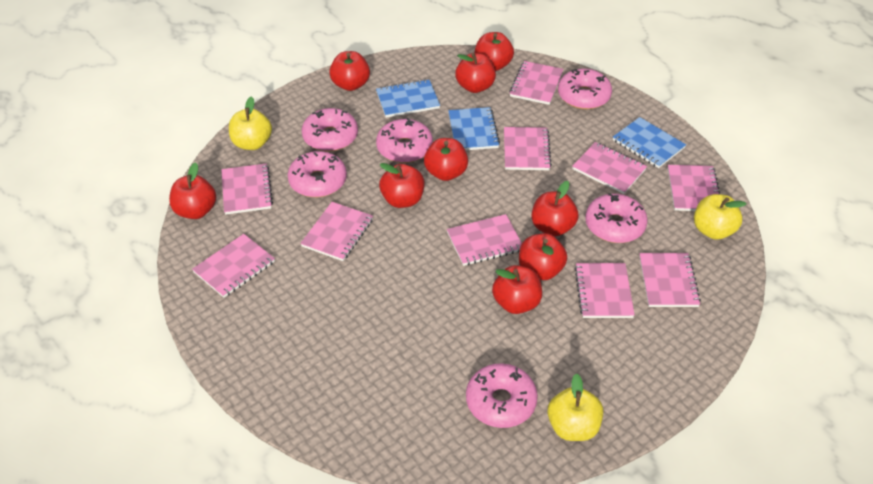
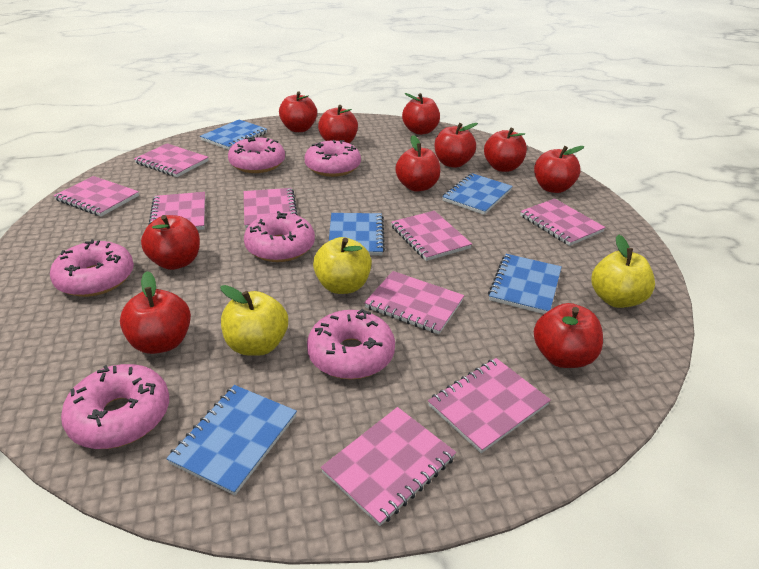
blue notebook: [376,79,440,118] [448,107,500,150] [613,117,686,168] = 3 -> [166,385,297,496] [200,120,267,150] [329,213,385,255] [442,173,513,215] [488,254,562,314] = 5
pink notebook: [192,234,275,298] [221,163,273,215] [300,202,373,261] [447,214,522,266] [504,127,552,170] [509,61,563,105] [572,142,647,194] [574,263,635,318] [639,253,701,307] [668,165,720,211] = 10 -> [54,176,139,217] [134,144,209,177] [148,192,205,230] [244,188,298,229] [321,407,456,526] [364,271,464,334] [391,211,472,261] [428,358,551,453] [520,199,606,246] = 9
red apple: [169,162,216,219] [329,51,370,91] [379,163,425,208] [424,138,468,181] [455,53,496,93] [475,32,514,71] [492,265,542,314] [519,233,567,280] [532,181,578,237] = 9 -> [120,271,191,354] [141,215,200,270] [279,91,317,132] [318,105,358,144] [395,135,441,192] [402,93,440,135] [434,123,478,168] [484,128,527,172] [534,146,584,193] [534,303,603,368] = 10

